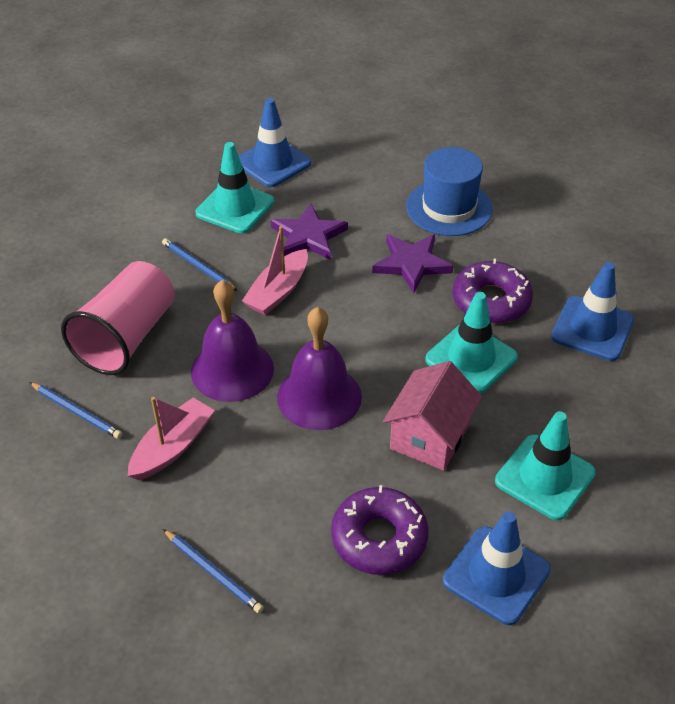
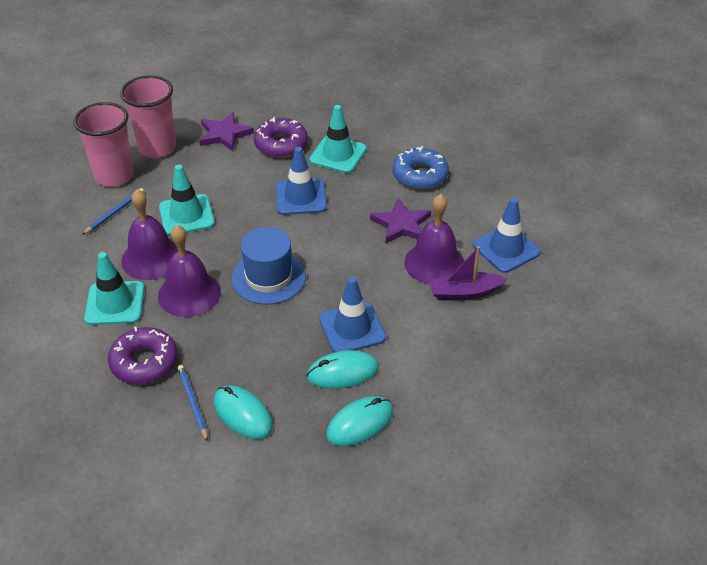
blue donut: none = 0 -> [393,146,449,189] = 1
blue pencil: [29,382,122,439] [162,238,237,291] [163,529,264,613] = 3 -> [82,188,144,235] [178,365,208,441] = 2
pink boat: [128,397,215,480] [242,226,308,315] = 2 -> none = 0
pink cup: [61,261,175,375] = 1 -> [74,102,134,187] [120,76,176,158] = 2
pink house: [383,361,482,471] = 1 -> none = 0
purple bell: [191,280,274,402] [277,307,362,430] = 2 -> [121,189,178,280] [158,225,221,317] [404,194,464,285] = 3
purple boat: none = 0 -> [429,246,507,300] = 1
turquoise mouse: none = 0 -> [214,385,273,439] [306,350,379,389] [326,396,393,446] = 3

